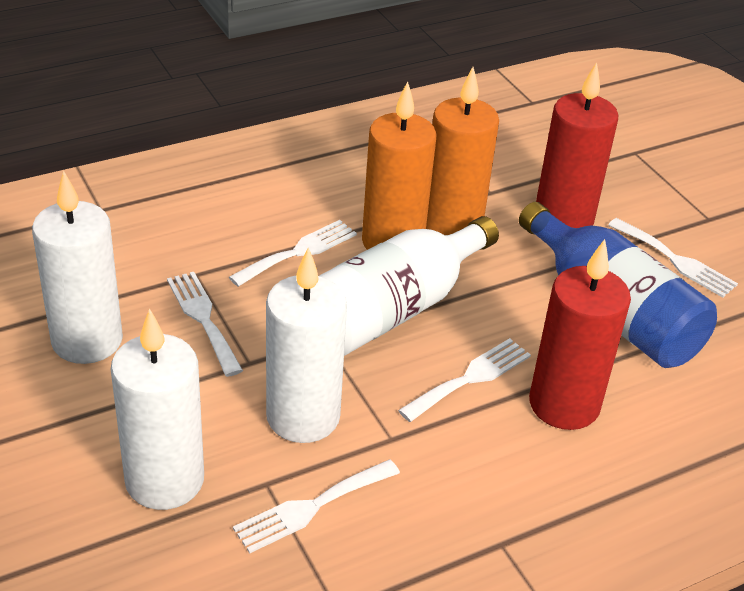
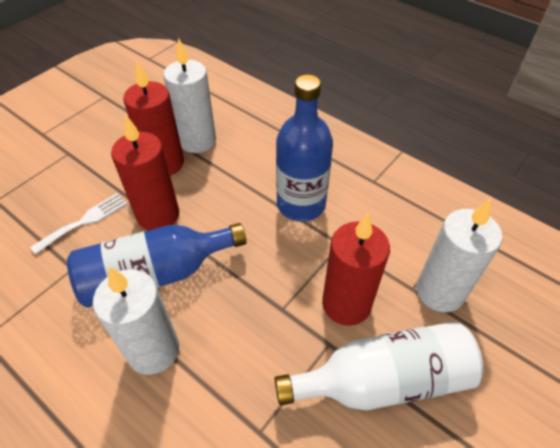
blue bottle: [519,202,717,368] = 1 -> [67,223,247,308] [276,75,333,221] = 2
orange candle: [362,81,436,250] [426,67,499,235] = 2 -> none = 0
red candle: [529,239,631,430] [536,62,618,228] = 2 -> [111,114,179,230] [123,62,184,176] [322,213,390,326] = 3
white fork: [167,272,243,377] [229,220,357,287] [233,460,400,554] [398,338,531,422] [608,218,738,298] = 5 -> [30,193,127,255] = 1

